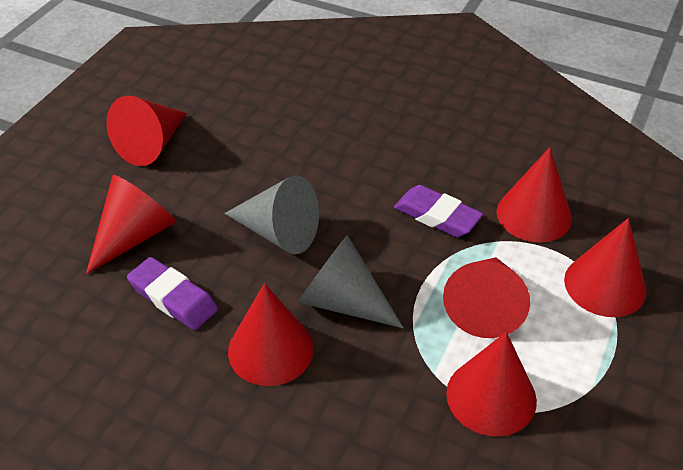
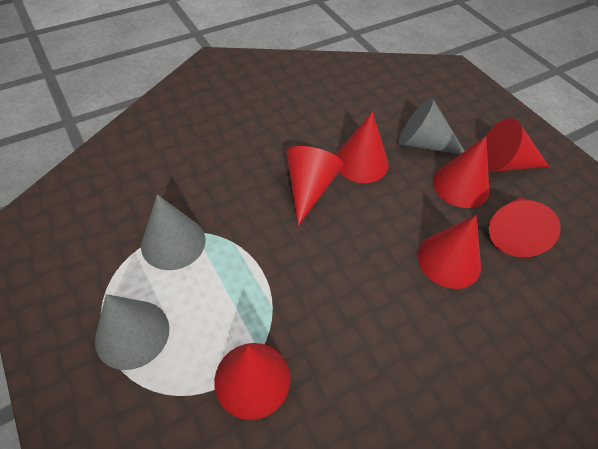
grey cone: [224,176,319,254] [298,235,404,328] = 2 -> [95,294,170,370] [141,194,205,270] [399,97,464,154] = 3
purple eraser: [127,257,218,330] [394,185,483,237] = 2 -> none = 0

